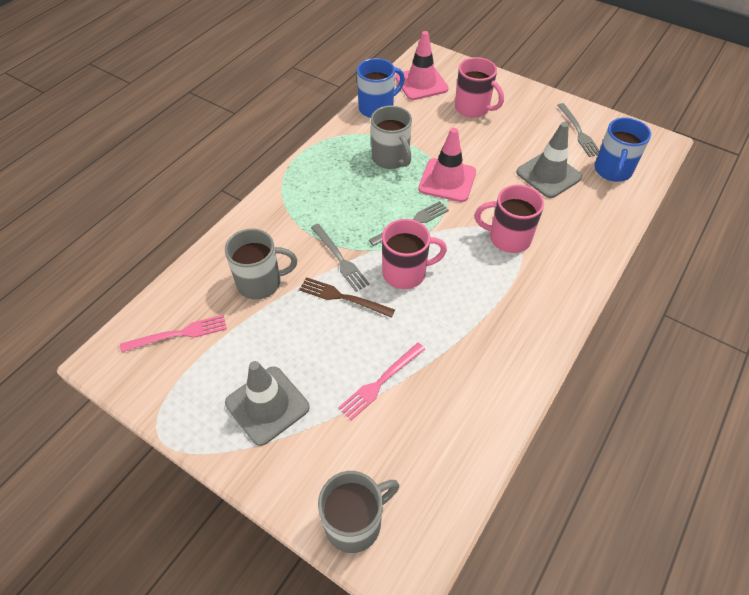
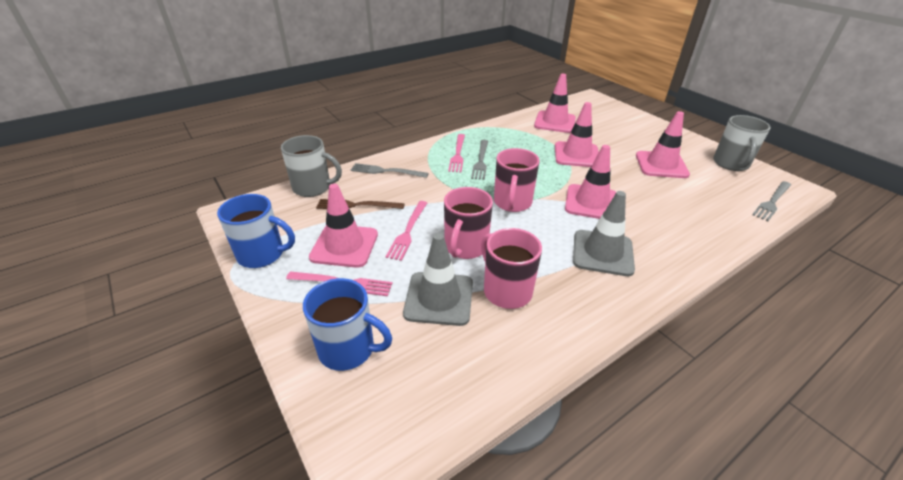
grey mug: [225,229,297,300] [318,471,399,553] [371,106,412,169] = 3 -> [281,135,342,197] [713,115,770,171] = 2
pink fork: [120,315,227,352] [338,343,425,420] = 2 -> [286,272,393,296] [386,201,427,261] [448,134,465,172] = 3
pink traffic cone: [395,31,449,100] [418,128,476,202] = 2 -> [309,184,378,268] [534,74,576,133] [555,102,599,167] [565,145,616,219] [636,111,690,178] = 5

